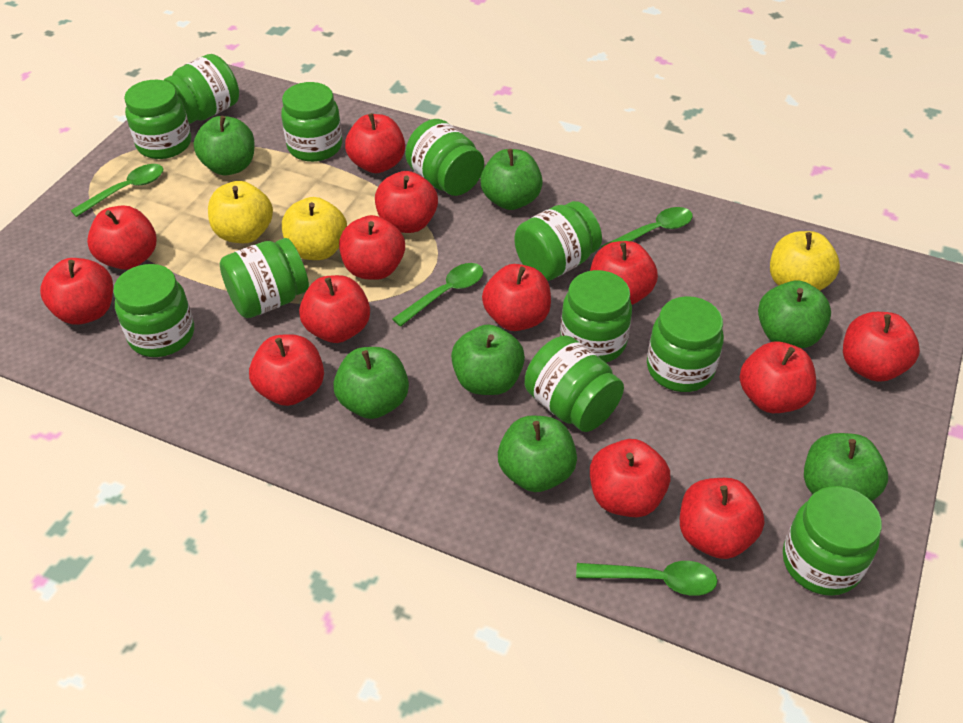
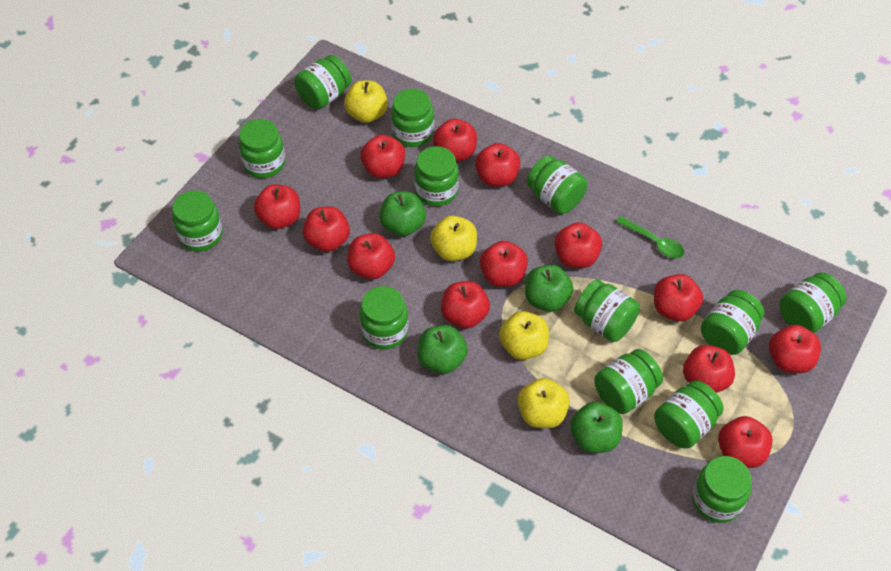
green apple: [194,116,255,175] [333,347,409,419] [451,324,525,395] [480,149,543,210] [498,415,577,492] [758,281,831,348] [804,433,888,502] = 7 -> [379,191,426,236] [417,325,468,374] [525,265,574,312] [570,402,623,453] = 4
green jar: [113,264,194,357] [124,80,191,159] [164,54,239,124] [220,238,309,318] [281,82,342,162] [405,119,484,196] [514,201,602,281] [525,336,624,432] [560,270,632,363] [647,296,724,392] [783,486,882,596] = 11 -> [172,190,223,252] [238,119,285,178] [294,55,351,110] [359,286,408,349] [391,89,434,147] [414,146,459,206] [527,155,588,214] [574,279,640,342] [595,349,663,414] [654,380,724,449] [692,456,752,523] [701,290,765,355] [779,272,846,333] = 13
green spoon: [70,164,163,217] [392,263,483,327] [576,561,717,596] [601,207,693,247] = 4 -> [616,216,684,259] = 1
yellow apple: [208,181,273,243] [282,197,347,260] [770,231,840,290] = 3 -> [344,80,388,123] [430,216,477,261] [499,311,549,360] [518,378,570,428] = 4

